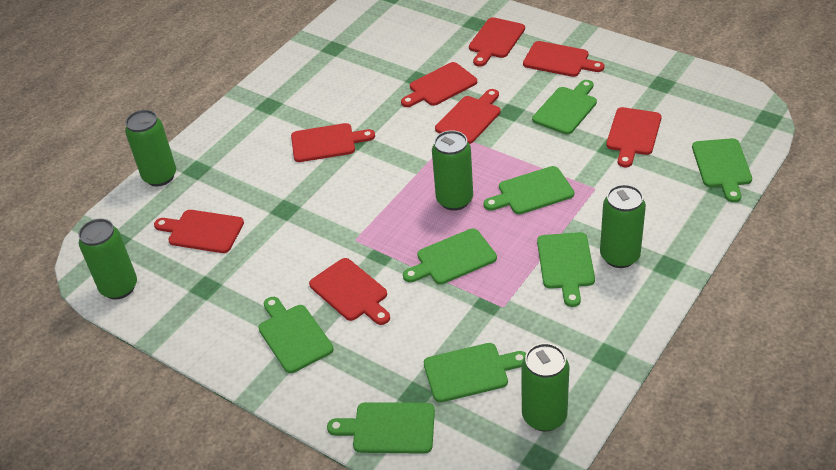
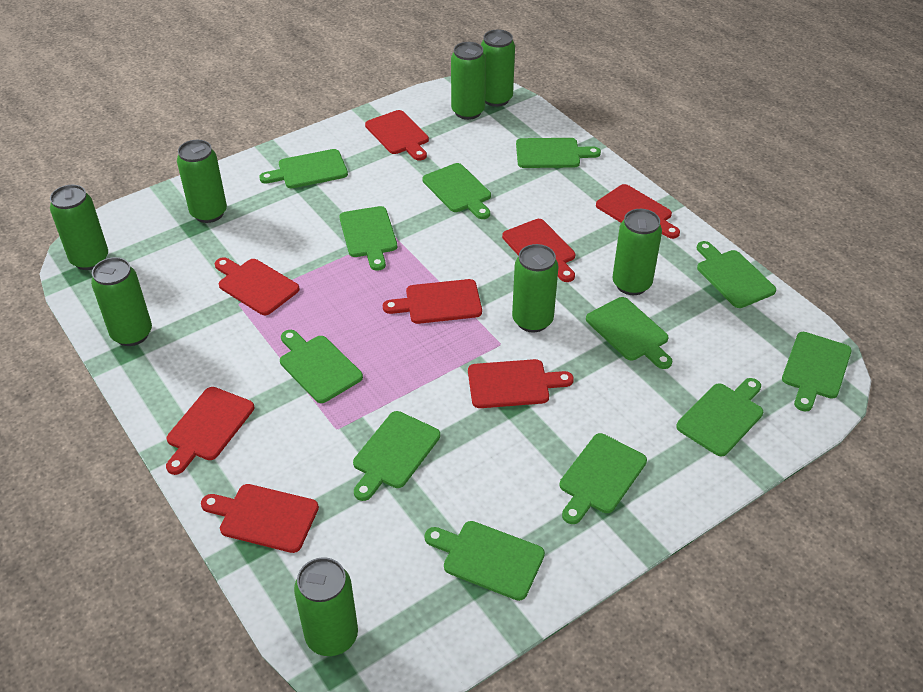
green can: [78,219,137,300] [125,110,176,186] [432,130,473,211] [521,343,569,432] [600,184,646,268] = 5 -> [50,185,108,270] [91,257,152,346] [177,140,227,223] [294,557,358,656] [451,42,486,120] [481,29,515,107] [512,244,559,332] [613,209,662,295] = 8
green cutting board: [258,297,334,373] [327,402,435,454] [403,228,497,284] [424,343,526,402] [483,166,574,214] [532,80,597,135] [537,232,595,307] [692,138,752,203] = 8 -> [259,149,348,188] [280,330,363,403] [339,206,397,271] [353,411,440,501] [423,163,491,219] [425,521,545,601] [516,138,601,168] [560,433,647,524] [586,297,672,369] [676,378,763,456] [697,241,776,308] [782,332,852,412] = 12

